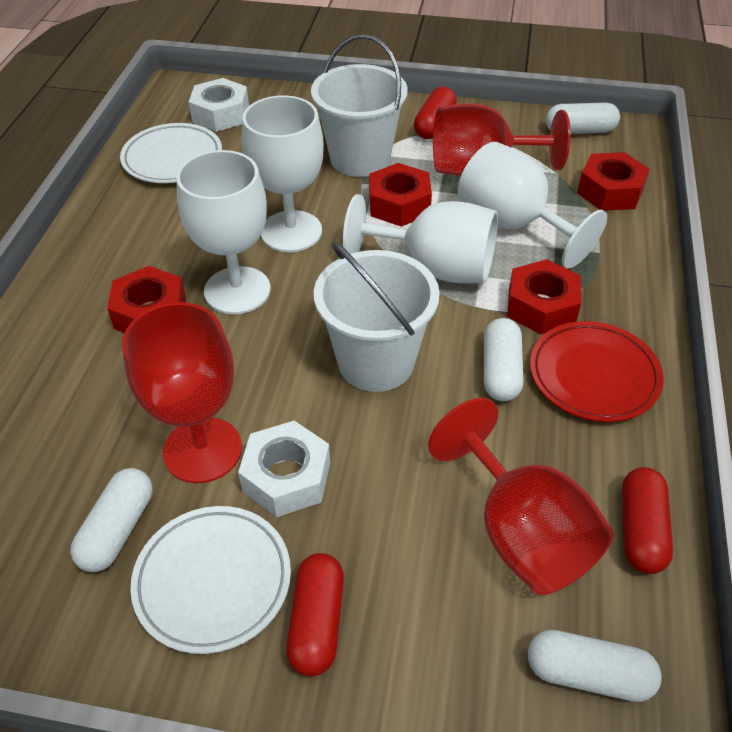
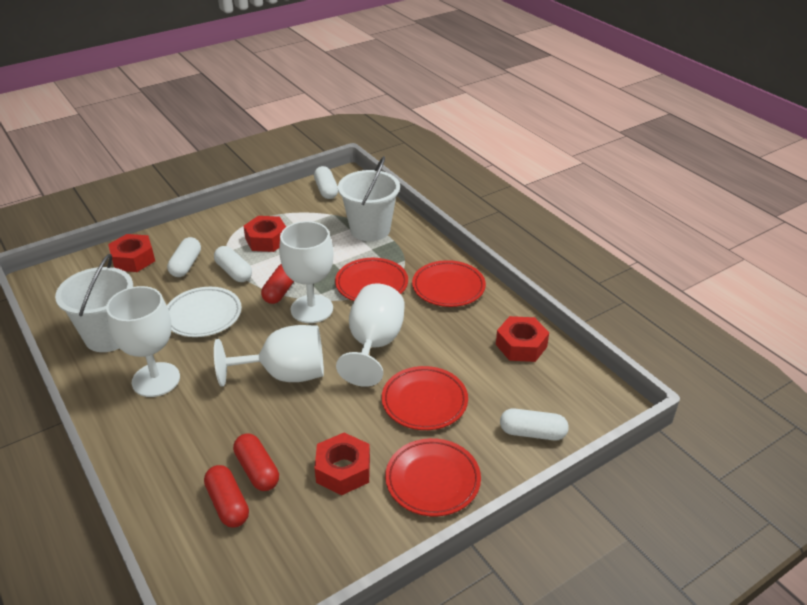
red goblet: [122,302,242,483] [428,398,614,595] [433,103,571,176] = 3 -> none = 0
red plate: [530,321,664,422] = 1 -> [335,258,408,301] [382,366,468,430] [385,438,481,517] [412,260,486,307] = 4
white nut: [189,78,249,132] [238,421,330,517] = 2 -> none = 0
white plate: [120,123,222,183] [130,506,291,654] = 2 -> [167,287,242,337] = 1

